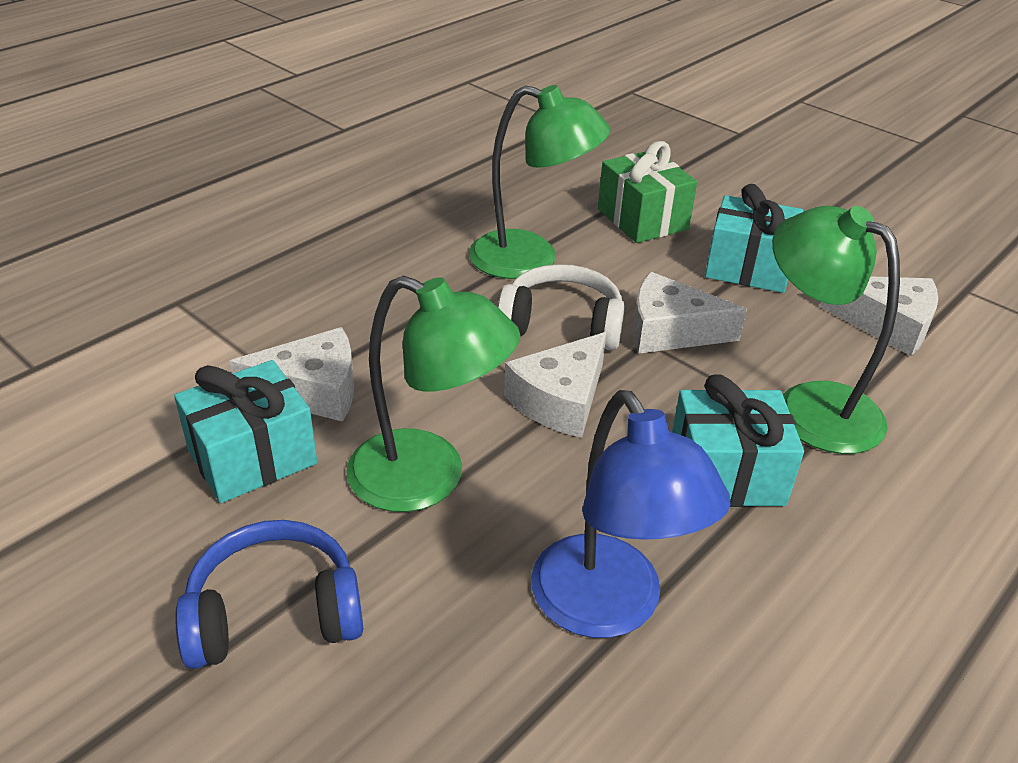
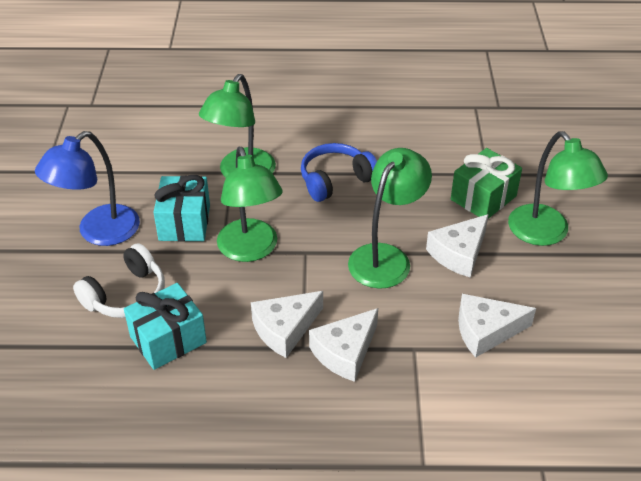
green lamp: [346,276,520,512] [469,85,611,279] [772,206,900,454] = 3 -> [199,74,276,178] [217,147,283,262] [348,148,432,289] [508,131,608,246] = 4
turquoise gift: [174,360,317,503] [672,374,804,507] [705,184,803,293] = 3 -> [124,283,207,370] [153,175,210,242] = 2

